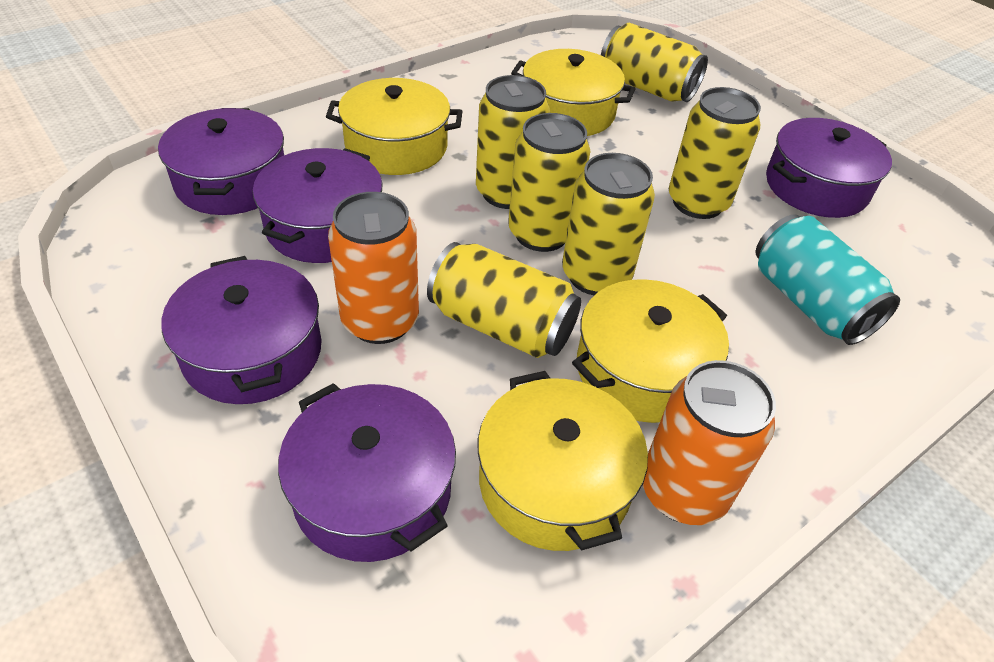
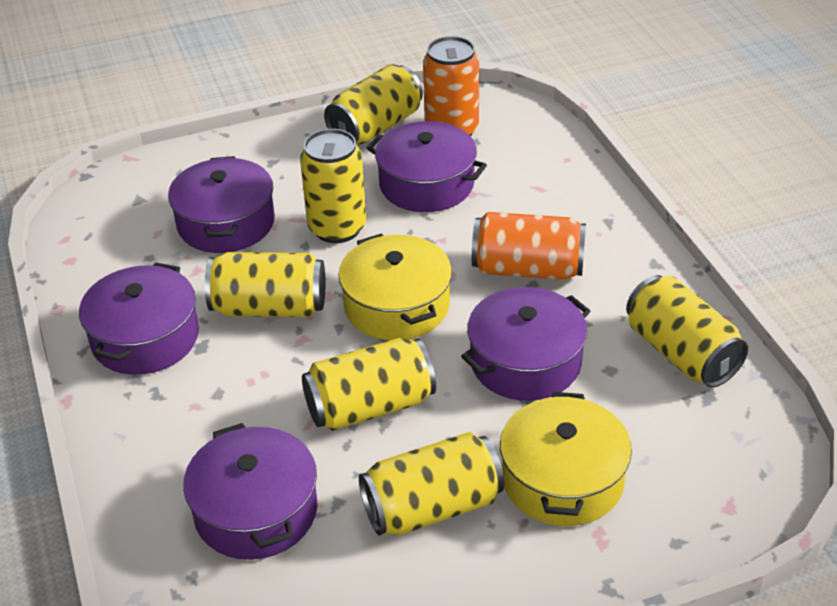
turquoise can: [755,214,900,345] = 1 -> none = 0
yellow pot: [326,78,462,175] [478,371,648,551] [511,49,635,136] [572,279,729,423] = 4 -> [338,234,452,340] [500,392,632,526] = 2

